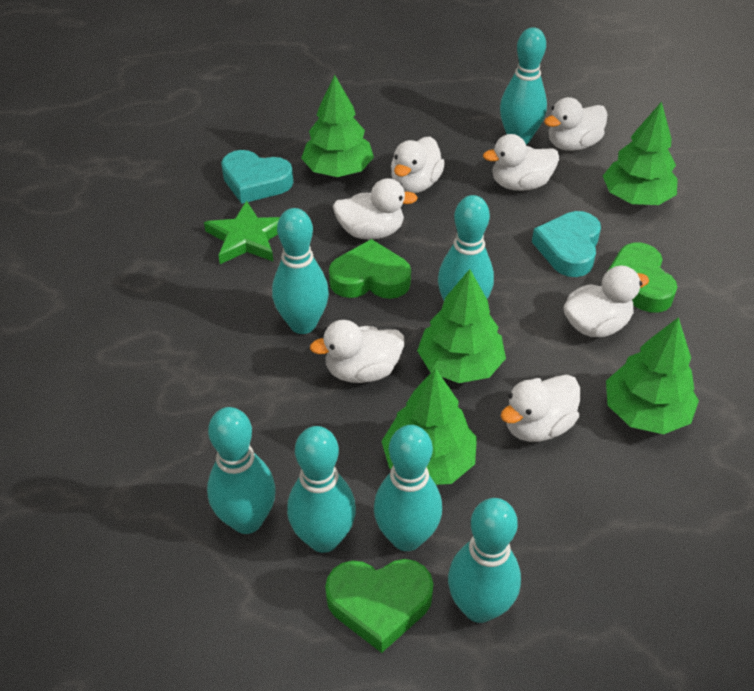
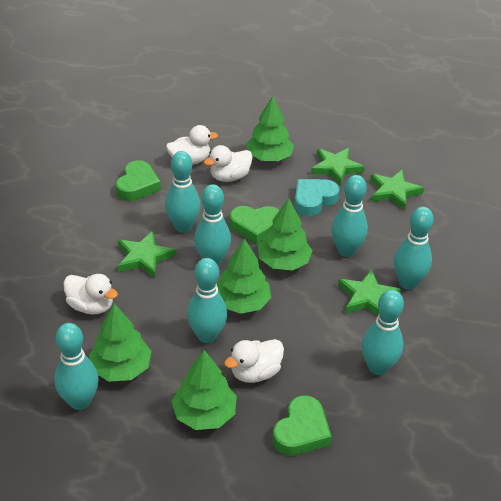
green star: [204,201,280,264] = 1 -> [118,231,176,278] [311,148,365,186] [338,269,401,315] [370,170,424,210] = 4
turquoise heart: [221,150,293,204] [532,211,601,277] = 2 -> [294,179,339,216] = 1
white duck: [310,320,405,383] [333,178,418,240] [391,136,445,193] [483,134,559,191] [501,375,580,442] [544,97,607,151] [563,266,649,337] = 7 -> [63,274,118,315] [166,125,218,165] [204,145,253,182] [224,339,284,383] = 4

